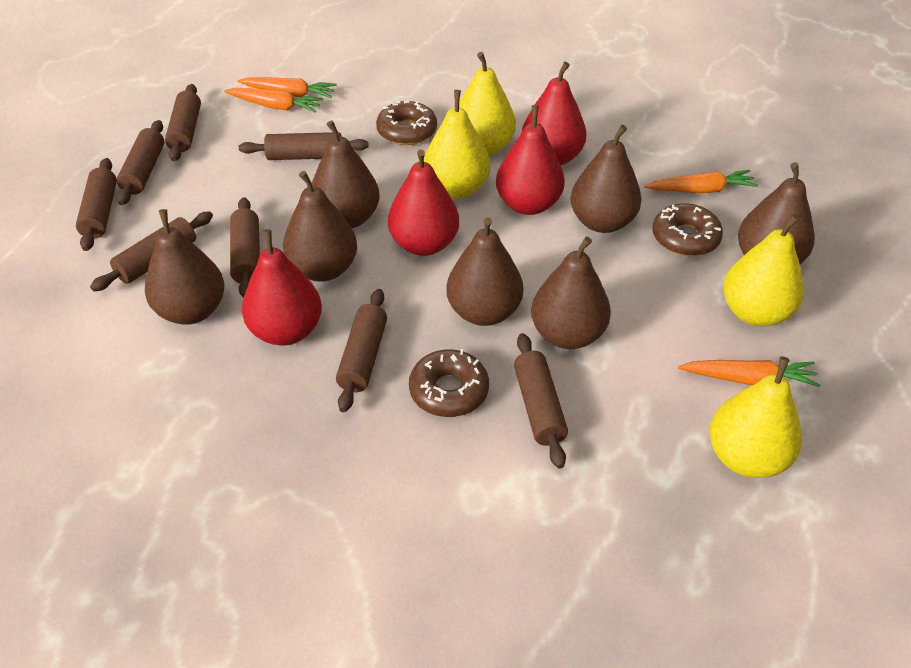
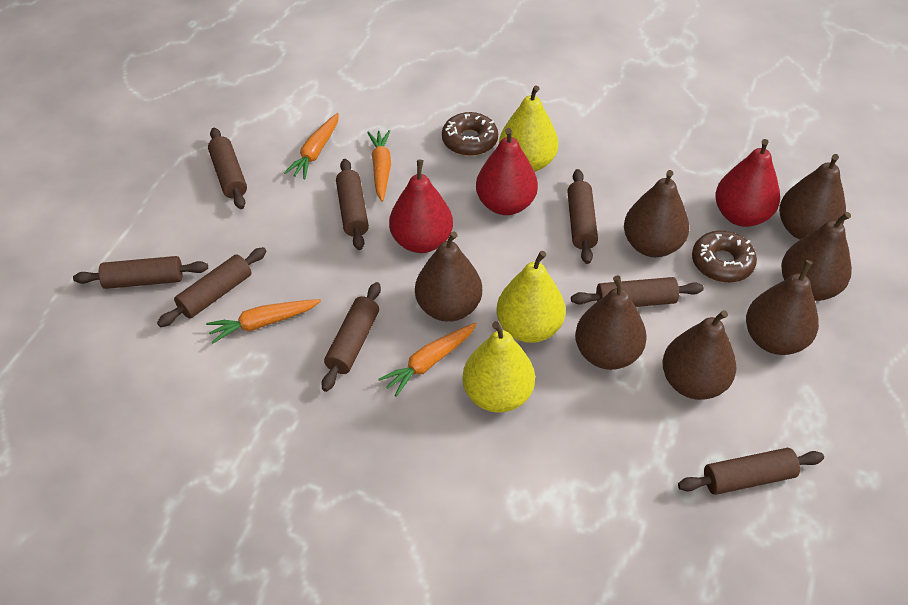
brown donut: [376,100,437,145] [409,349,489,417] [652,203,723,256] = 3 -> [442,112,498,156] [692,231,757,283] = 2
red pear: [242,229,322,346] [388,149,459,256] [496,105,565,215] [522,62,586,165] = 4 -> [389,160,453,253] [476,128,538,215] [715,139,780,227] = 3
yellow pear: [424,90,490,199] [459,52,516,155] [709,357,802,478] [723,214,804,327] = 4 -> [462,321,535,413] [497,251,566,343] [499,86,558,172] = 3

